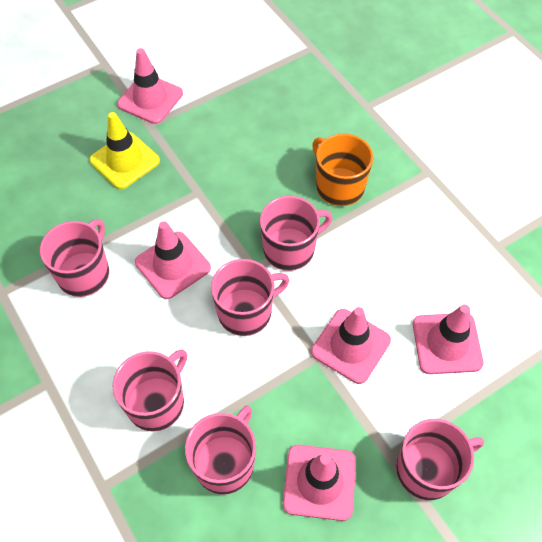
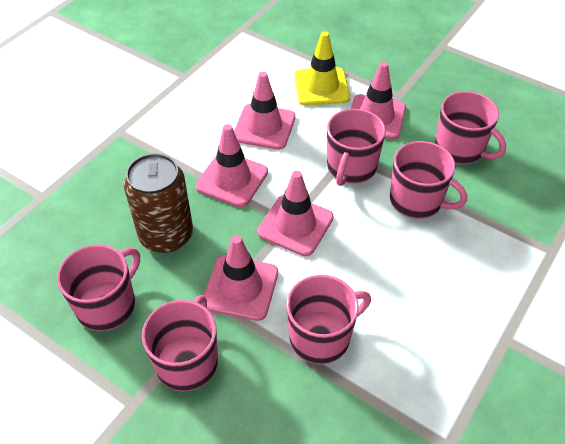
brown can: none = 0 -> [124,153,193,253] = 1
orange mug: [312,134,373,206] = 1 -> none = 0

